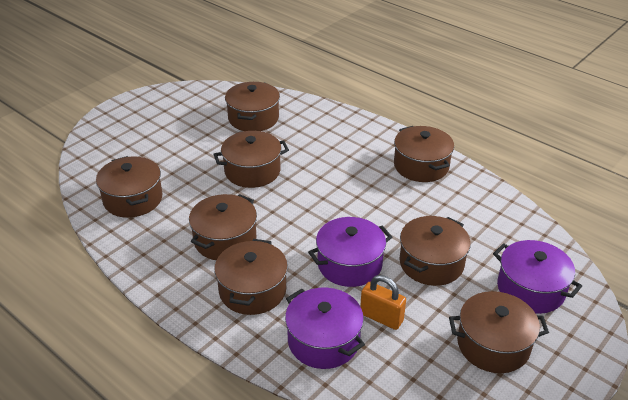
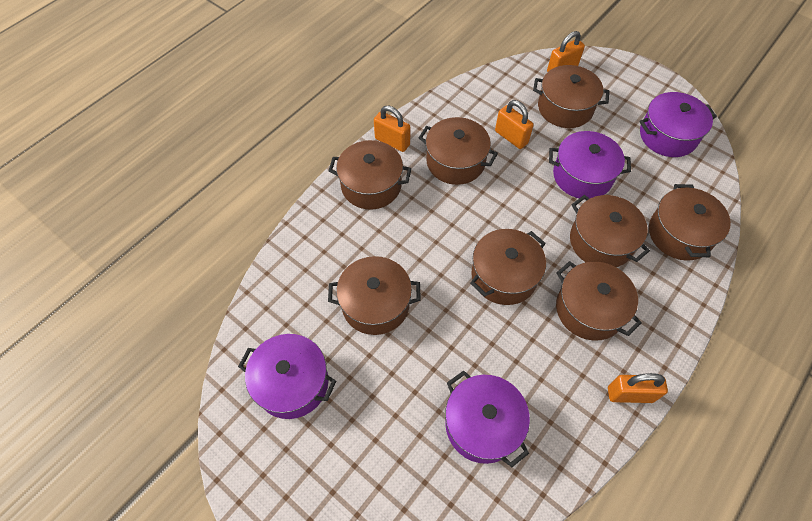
orange padlock: [360,275,406,330] = 1 -> [374,106,410,152] [495,100,534,149] [547,31,585,72] [608,373,668,403] = 4
purple pot: [285,288,365,369] [308,217,392,287] [493,240,582,314] = 3 -> [238,334,336,419] [445,370,530,467] [549,131,631,198] [639,92,717,157] = 4

